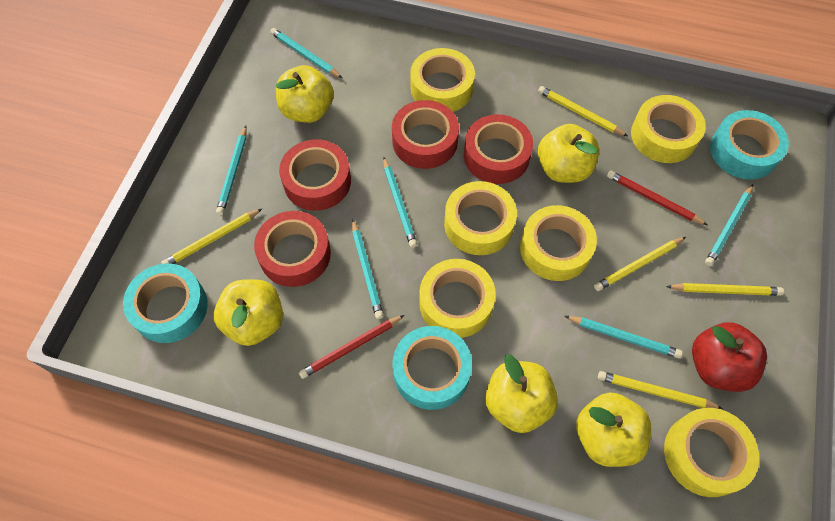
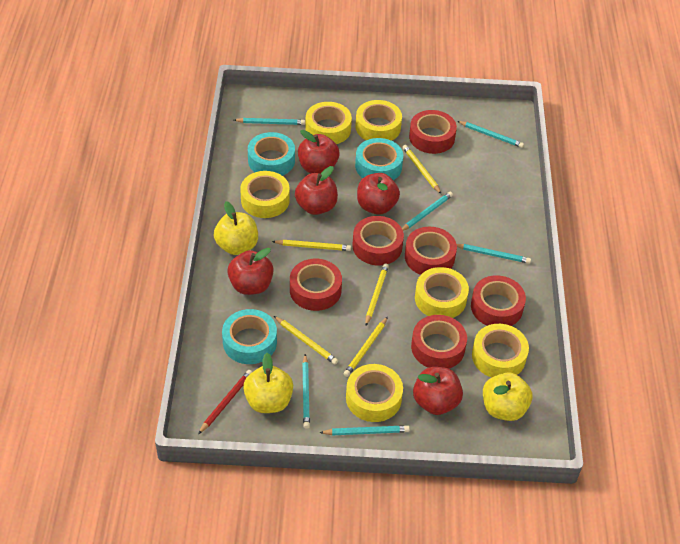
red apple: [692,322,767,392] = 1 -> [227,248,274,295] [295,166,338,215] [298,130,339,174] [357,173,400,215] [413,367,463,415] = 5
red pencil: [299,315,404,379] [607,171,707,225] = 2 -> [198,370,252,434] = 1
red tape: [254,211,331,287] [279,139,351,211] [392,100,459,169] [464,114,533,184] = 4 -> [290,259,342,311] [352,216,404,265] [405,227,457,275] [409,110,457,154] [411,315,467,369] [471,275,526,326] = 6
yellow apple: [214,279,283,346] [276,65,334,123] [485,354,558,433] [538,124,599,183] [576,392,651,467] = 5 -> [214,201,258,255] [243,353,293,413] [483,372,532,421] = 3

